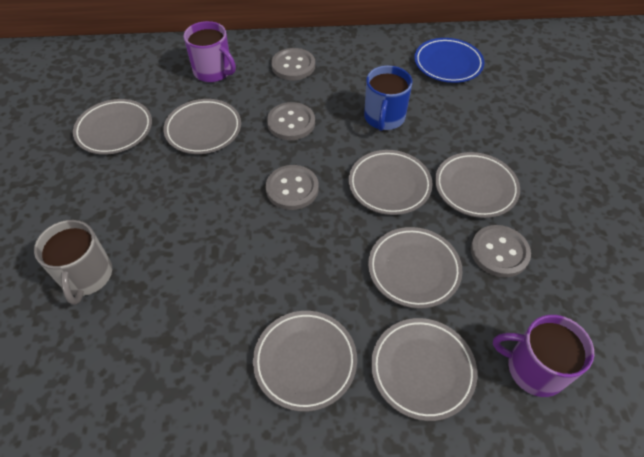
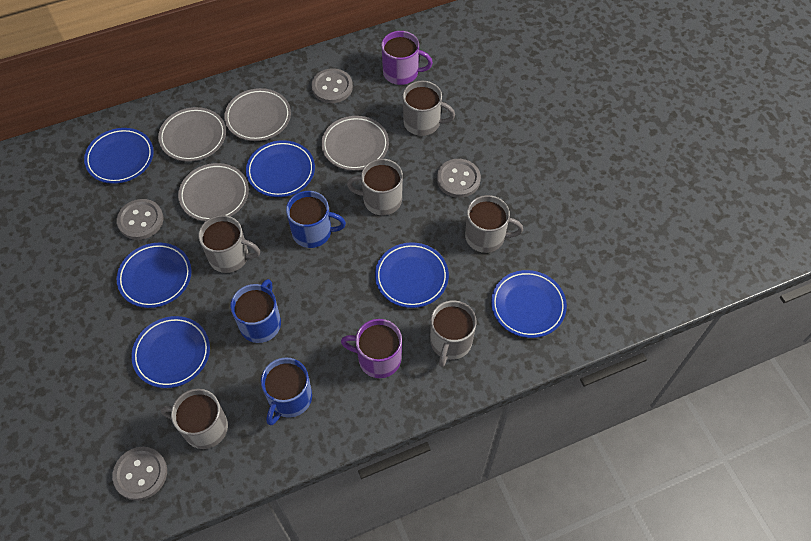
blue mug: [364,65,412,131] = 1 -> [230,279,281,343] [261,357,312,425] [286,191,346,248] = 3
blue plate: [415,38,485,83] = 1 -> [84,128,154,184] [117,243,192,308] [131,316,210,388] [246,140,315,197] [375,243,449,308] [491,270,567,338] = 6
grey mug: [34,220,112,305] = 1 -> [161,389,228,449] [199,215,260,273] [347,159,403,215] [403,81,455,136] [430,300,477,367] [465,195,523,253] = 6
grey plate: [73,99,152,155] [164,99,241,154] [253,311,357,412] [349,150,433,215] [368,227,462,309] [371,318,477,421] [435,152,520,218] = 7 -> [158,107,226,162] [178,163,249,221] [224,88,291,141] [321,116,389,171] = 4

